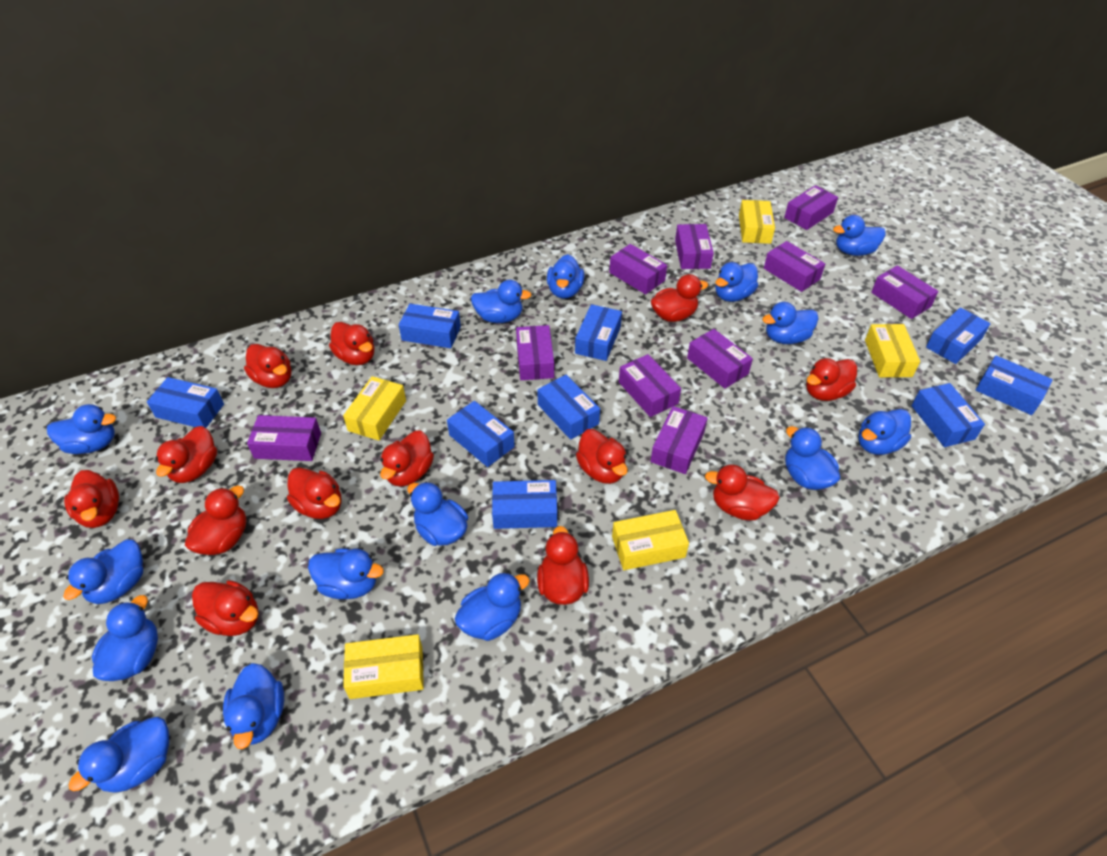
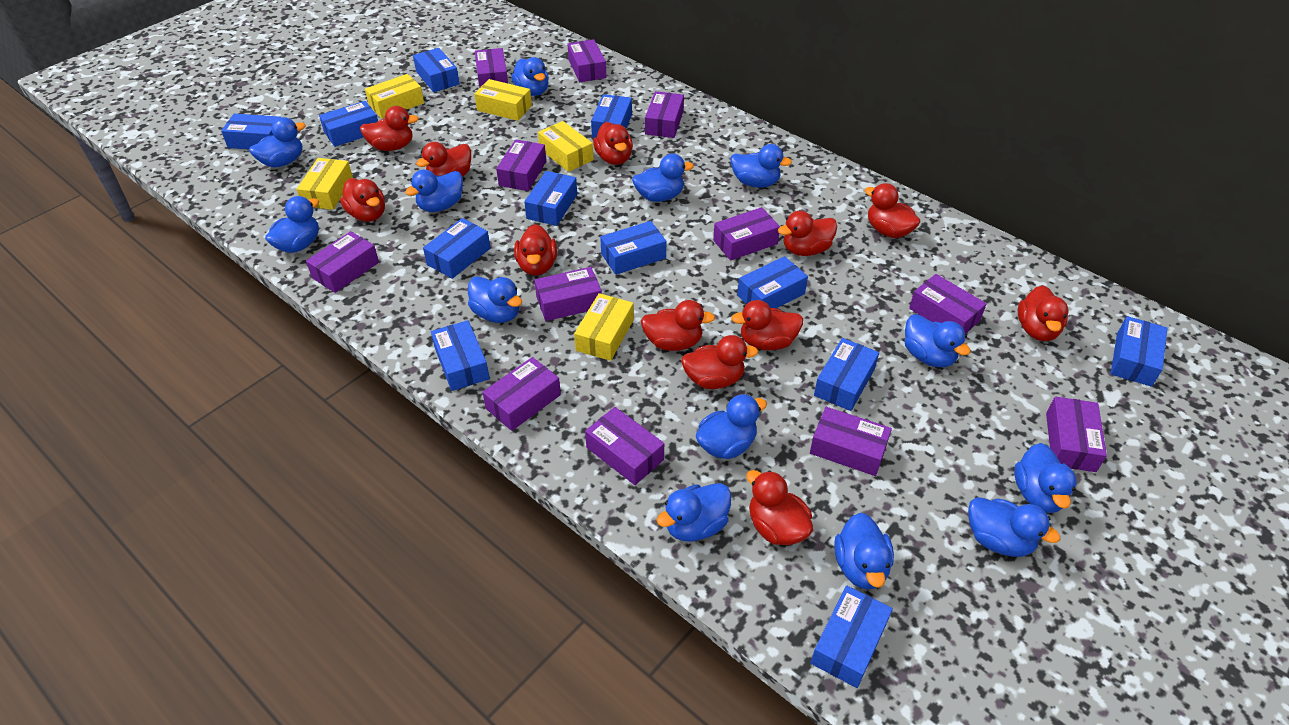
blue box: [147,377,224,428] [399,304,461,348] [447,401,515,467] [492,480,557,529] [537,375,600,440] [575,304,622,361] [912,383,985,447] [926,308,991,364] [976,356,1053,415] = 9 -> [221,114,281,149] [319,101,378,147] [413,48,460,92] [423,218,491,279] [431,320,490,391] [524,171,577,226] [591,94,632,138] [600,221,666,275] [737,256,808,308] [811,586,893,688] [814,338,879,411] [1111,316,1168,387] = 12
blue duck: [47,404,116,454] [63,539,143,604] [69,717,169,793] [92,595,158,681] [223,663,284,749] [308,548,384,599] [407,482,468,546] [455,572,530,641] [471,280,531,323] [547,254,584,299] [715,262,758,302] [762,302,819,344] [785,426,840,490] [833,215,886,256] [858,409,911,455] = 15 -> [249,117,306,167] [265,196,319,253] [405,169,463,212] [468,276,522,323] [511,57,549,96] [632,153,694,202] [657,483,732,541] [696,394,767,459] [731,144,792,187] [834,513,894,590] [904,314,971,367] [968,497,1060,557] [1014,443,1077,513] = 13
purple box: [247,415,321,461] [516,325,554,380] [609,244,667,294] [619,354,681,417] [651,406,708,474] [675,224,714,269] [687,329,753,389] [764,241,825,292] [784,185,838,230] [871,265,938,319] = 10 -> [306,231,379,293] [475,48,508,88] [483,357,561,431] [496,139,546,191] [534,267,602,321] [567,39,606,82] [585,407,664,485] [645,91,684,138] [713,207,780,260] [810,407,892,476] [909,274,987,334] [1046,397,1107,472] = 12
red duck: [64,470,119,528] [155,426,217,483] [185,486,246,555] [192,580,259,636] [244,344,291,388] [287,467,342,519] [329,322,374,365] [380,430,434,487] [537,526,589,605] [576,429,628,484] [651,274,708,322] [705,464,780,520] [806,358,857,401] = 13 -> [340,178,385,222] [360,106,419,151] [416,142,471,177] [514,224,557,276] [593,122,633,165] [641,300,715,351] [681,335,758,389] [731,300,803,350] [746,470,813,545] [778,211,837,256] [865,183,921,238] [1018,285,1068,341] = 12

